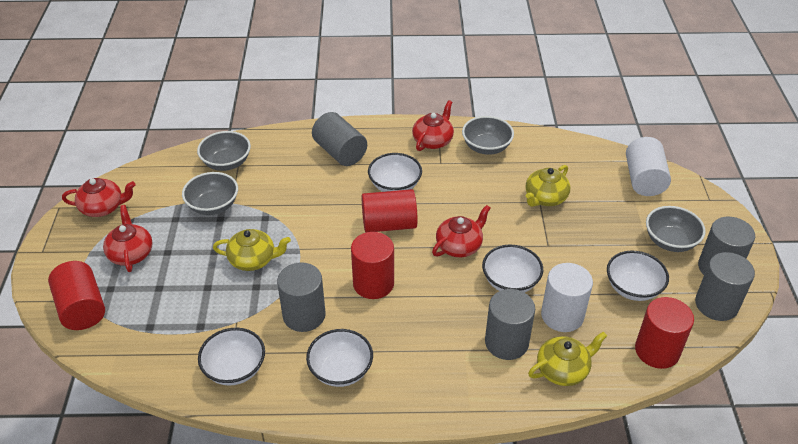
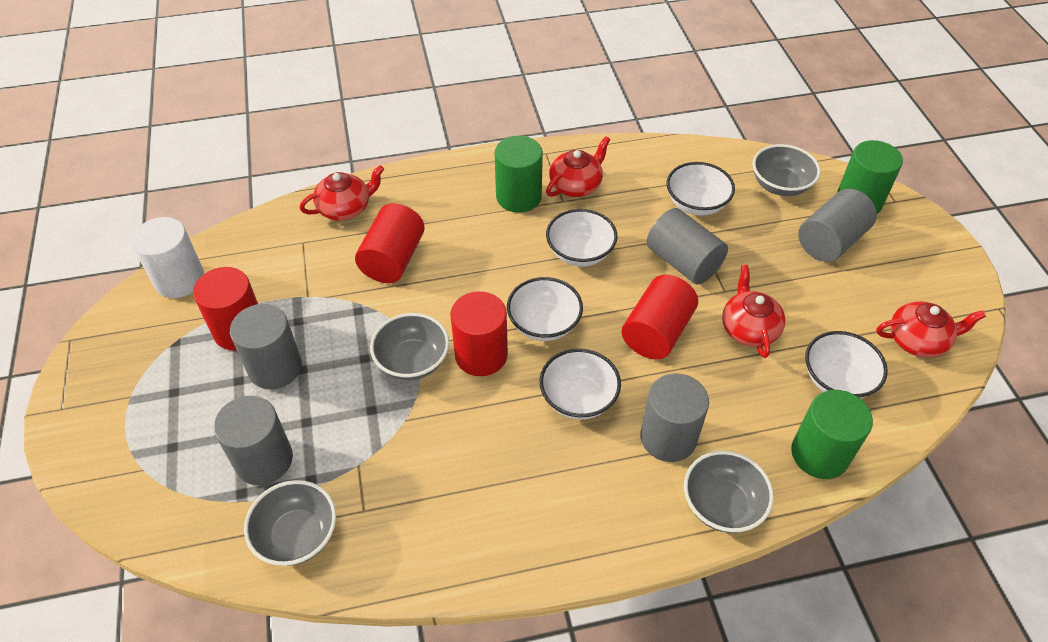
green cylinder: none = 0 -> [495,136,543,213] [791,390,873,479] [837,140,903,214] = 3
white cylinder: [541,263,593,332] [626,137,671,196] = 2 -> [131,217,204,298] = 1
yellow teapot: [213,229,291,271] [526,165,570,207] [528,331,607,386] = 3 -> none = 0

